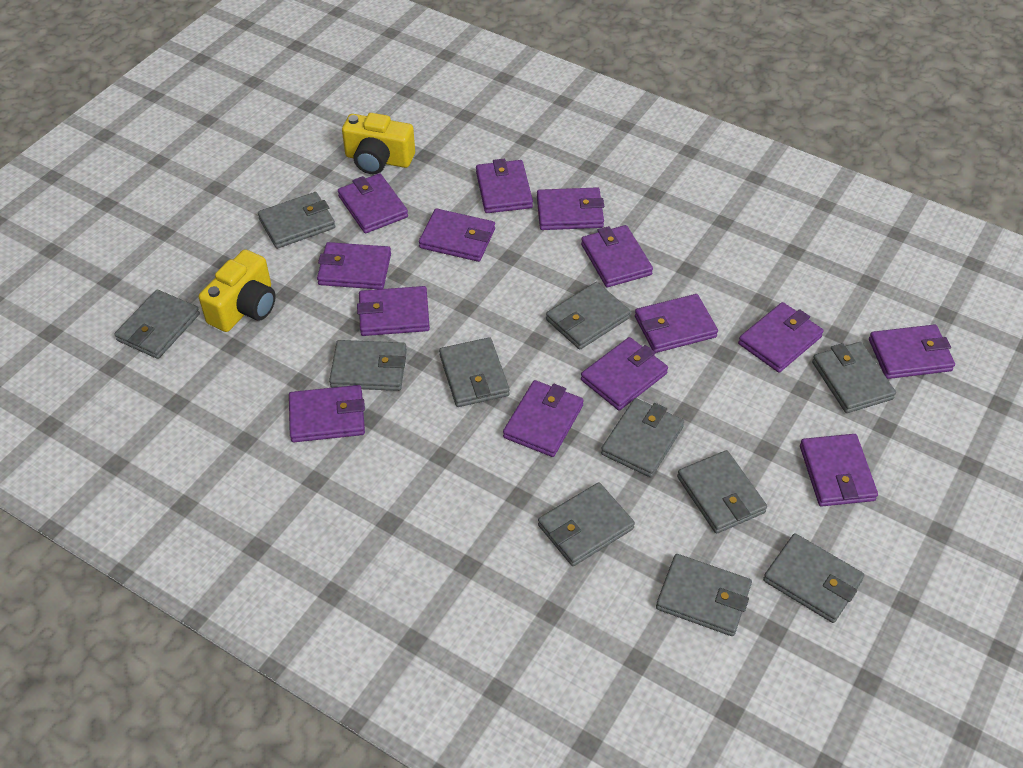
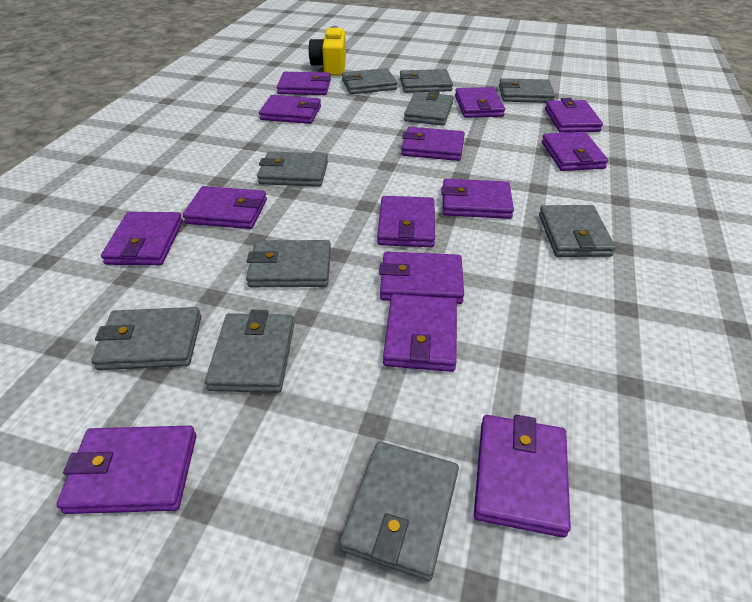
grey wallet: [114,290,200,359] [258,192,335,249] [329,340,407,391] [439,337,509,407] [538,482,635,566] [546,282,631,350] [601,398,684,477] [656,554,752,636] [677,450,767,534] [763,533,864,623] [812,342,896,413] = 11 -> [91,307,201,370] [205,310,294,393] [246,240,331,287] [257,151,328,187] [339,441,459,581] [342,68,397,94] [400,69,453,93] [404,91,454,126] [499,78,555,103] [539,205,616,257] = 10
yellow camera: [199,249,276,332] [342,113,415,175] = 2 -> [309,26,346,76] = 1

